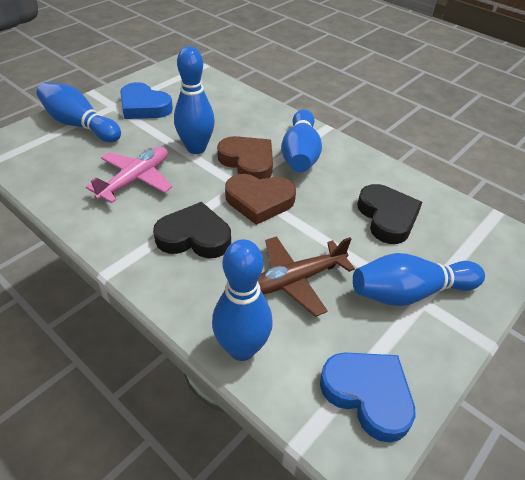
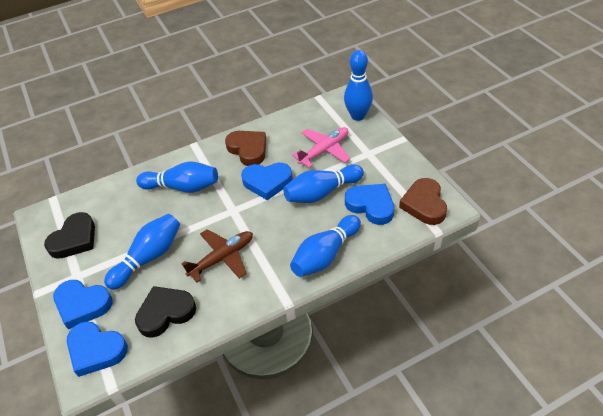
blue heart: [120,82,173,119] [320,352,416,443] = 2 -> [53,280,113,329] [67,321,128,377] [241,163,292,200] [345,184,394,225] = 4

